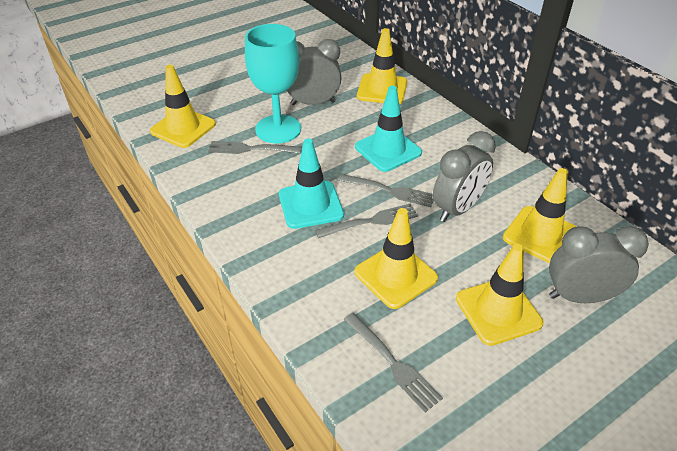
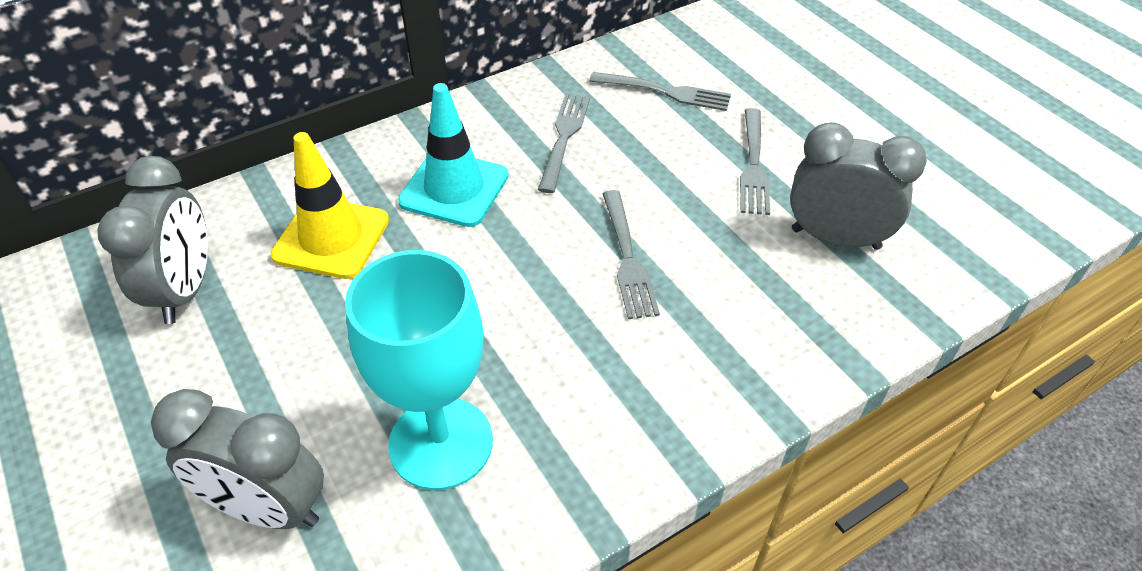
turquoise traffic cone: [279,139,344,229] [355,86,422,172] = 2 -> [398,83,509,227] = 1
yellow traffic cone: [150,65,216,148] [354,208,438,309] [357,28,407,104] [456,244,543,346] [503,168,577,263] = 5 -> [271,132,389,279] = 1

